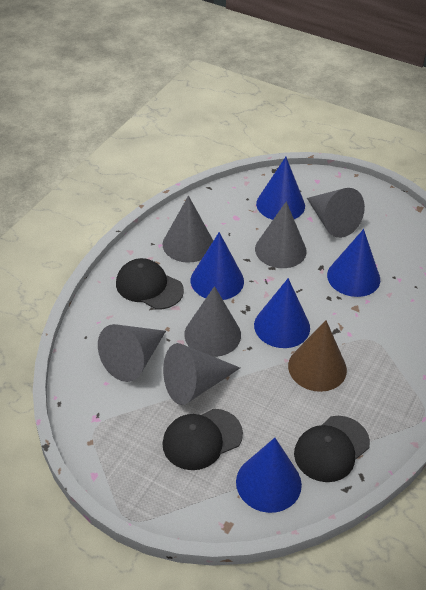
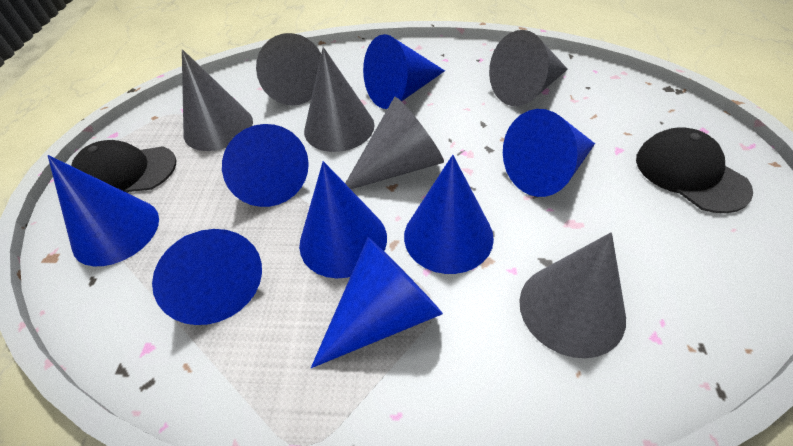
black cap: [116,258,184,310] [162,409,243,470] [294,416,370,482] = 3 -> [71,140,176,193] [636,127,753,213] = 2
blue cone: [191,232,244,300] [236,438,302,513] [254,278,310,348] [256,157,305,220] [327,229,380,297] = 5 -> [48,155,159,266] [152,229,262,325] [222,124,309,207] [299,161,387,278] [311,237,443,368] [363,34,445,109] [404,155,494,274] [503,109,595,197] = 8
brown cone: [288,320,347,392] = 1 -> none = 0

